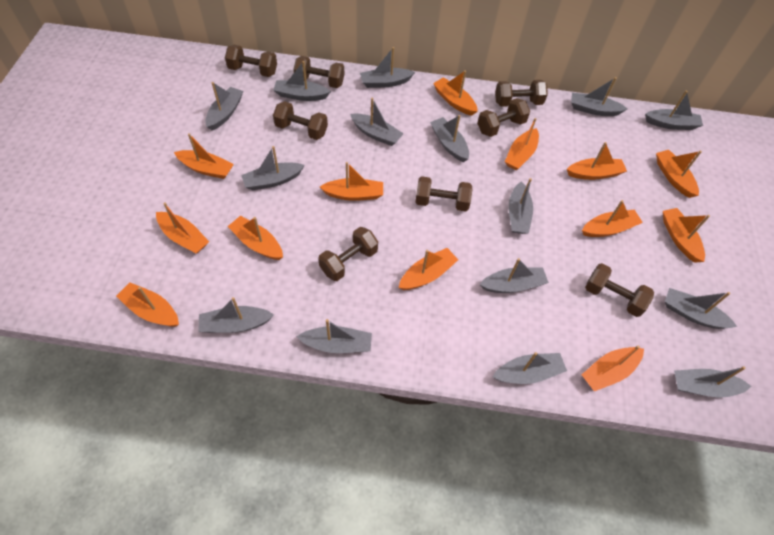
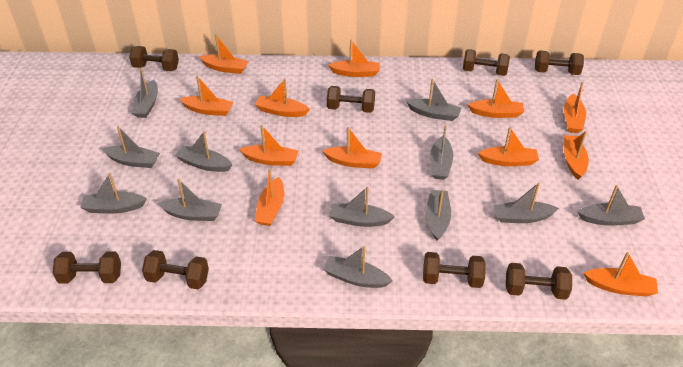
grey boat: [198,297,274,333] [205,82,243,130] [241,146,305,190] [273,61,331,101] [296,319,372,353] [350,98,404,146] [360,47,415,88] [430,115,469,162] [479,258,549,293] [493,352,567,384] [508,178,533,234] [571,77,627,116] [645,90,703,130] [665,288,737,329] [674,366,751,397] = 15 -> [80,173,147,214] [102,126,160,168] [131,68,158,118] [157,179,222,221] [175,131,232,172] [323,246,393,288] [329,186,395,227] [406,79,461,121] [426,189,451,241] [430,126,453,180] [493,183,559,223] [578,185,645,226] = 12
orange boat: [116,282,179,326] [156,202,209,254] [174,133,234,179] [228,216,283,260] [320,162,383,201] [398,248,458,290] [433,70,478,116] [505,118,539,170] [567,142,627,180] [582,200,643,237] [582,345,644,391] [656,150,702,198] [663,208,710,263] = 13 -> [179,76,233,116] [199,34,249,74] [239,125,299,166] [255,79,310,117] [255,169,284,226] [322,127,382,168] [328,40,380,77] [467,79,524,118] [478,127,539,166] [564,82,586,133] [564,131,589,180] [584,252,658,297] = 12

